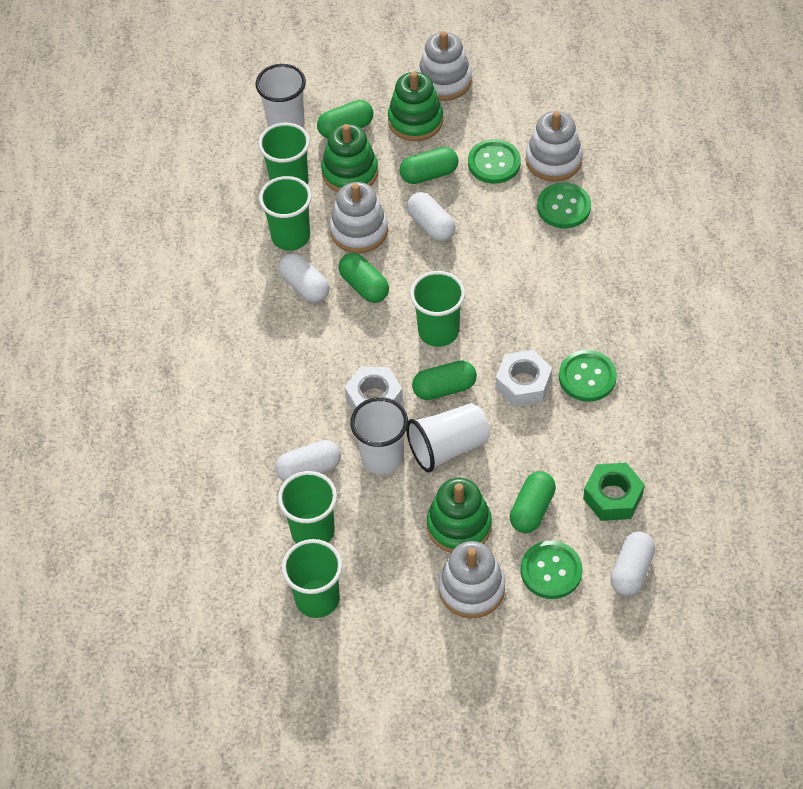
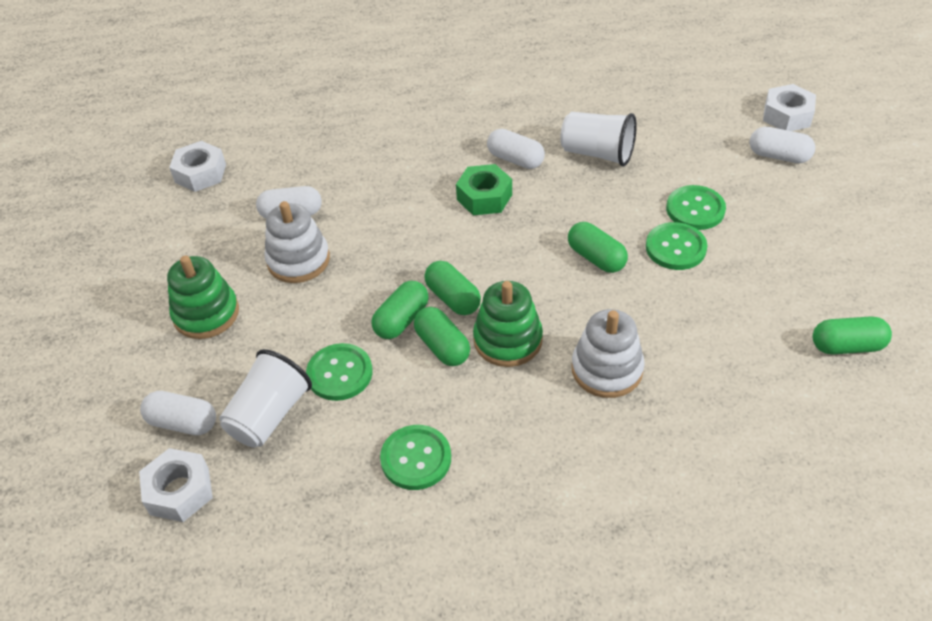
green cup: [258,123,310,185] [259,176,312,251] [278,471,337,543] [282,539,342,618] [410,271,465,347] = 5 -> none = 0
green stacking toy: [321,124,378,192] [388,72,443,141] [427,478,492,553] = 3 -> [167,256,239,339] [473,281,543,367] = 2
white cup: [256,64,306,128] [350,397,408,475] [406,403,490,472] = 3 -> [219,349,312,448] [560,112,637,166] = 2
white nut: [345,367,403,411] [495,350,552,407] = 2 -> [139,448,213,522] [169,141,226,192] [763,84,816,131] = 3
white stacking toy: [330,182,388,253] [417,31,472,101] [438,541,505,618] [526,111,583,182] = 4 -> [265,201,330,283] [572,309,645,398] = 2

